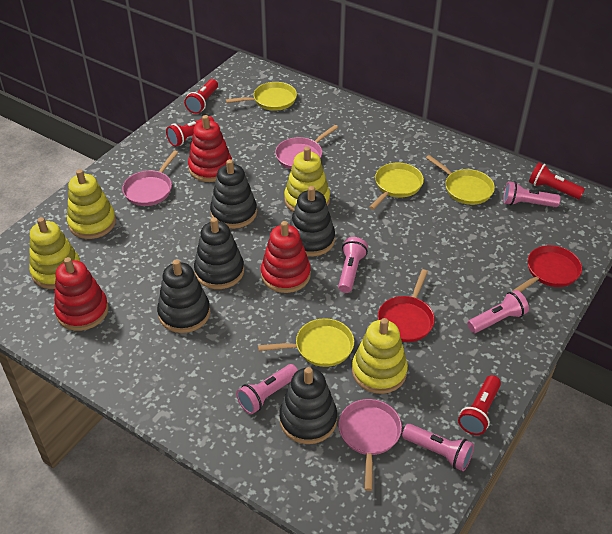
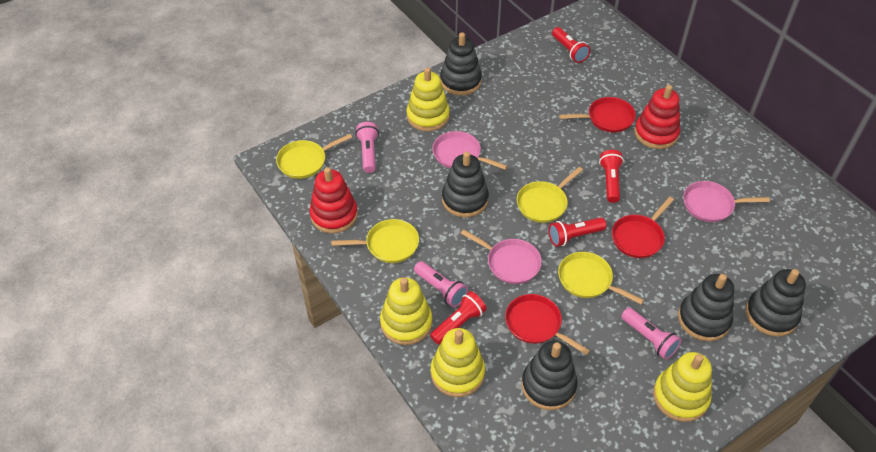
pink flashlight: [236,364,298,414] [338,237,368,293] [402,424,474,471] [467,290,529,333] [503,181,561,207] = 5 -> [355,122,379,173] [414,261,468,307] [621,308,682,360] = 3
red pan: [378,269,435,342] [513,245,582,292] = 2 -> [505,294,590,355] [559,97,636,133] [612,197,674,258] = 3
red stacking toy: [54,257,109,331] [188,115,232,182] [261,221,311,293] = 3 -> [310,167,358,233] [634,85,680,149] = 2

